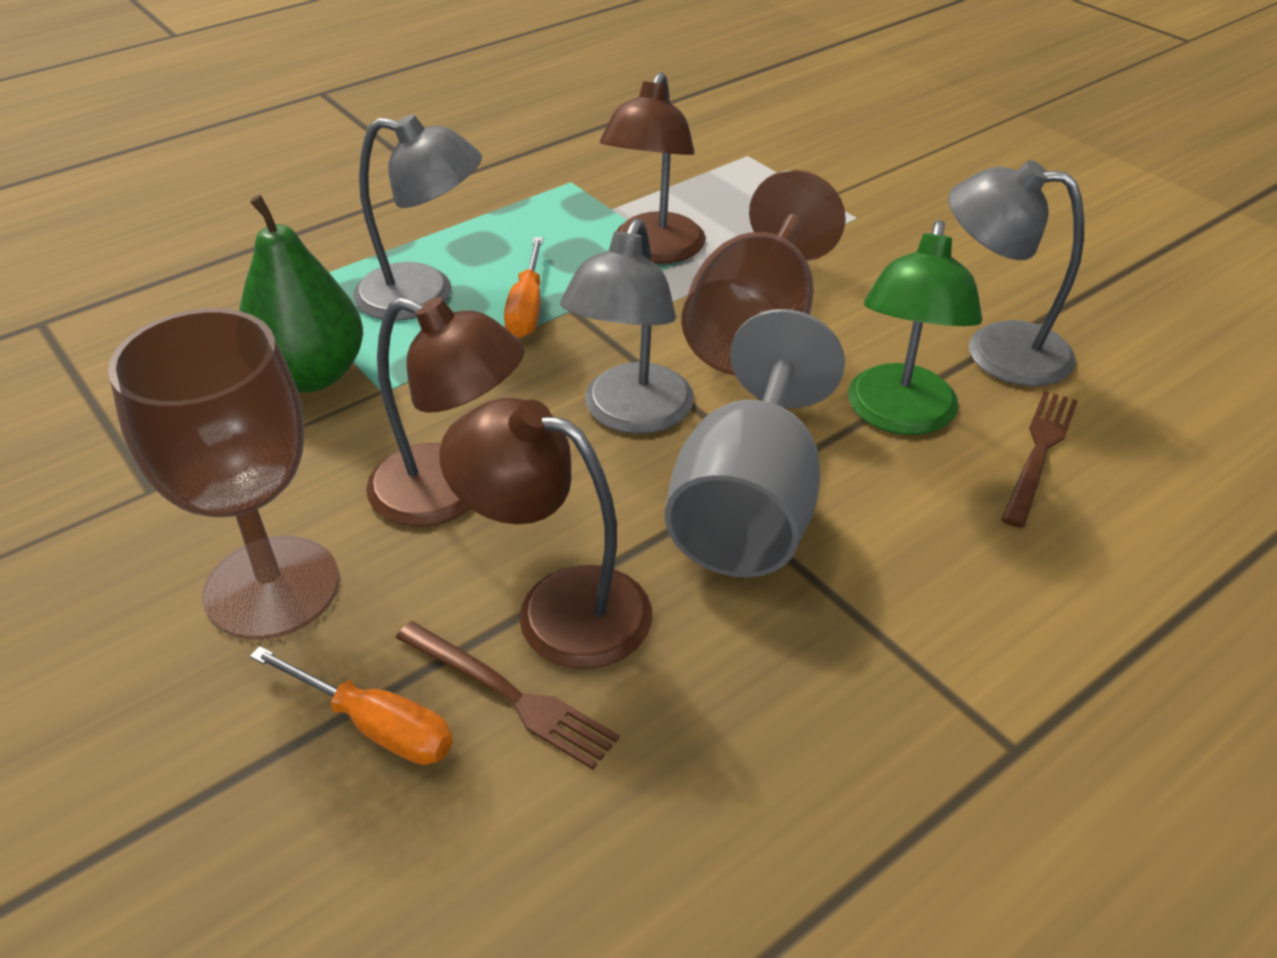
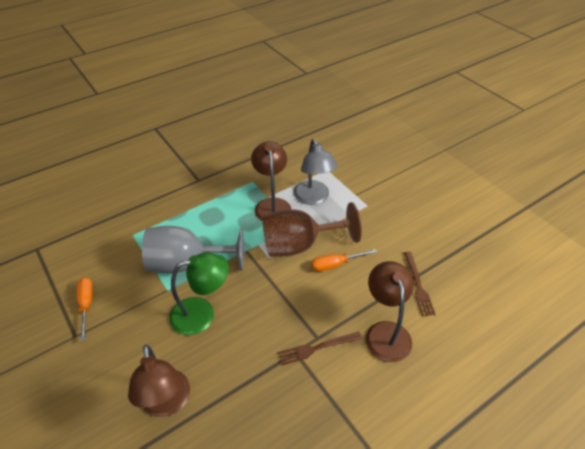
brown goblet: [108,308,339,640] [681,170,846,376] = 2 -> [263,202,362,257] = 1
green pear: [239,195,363,393] = 1 -> none = 0
grey lamp: [353,114,482,321] [560,219,694,434] [949,160,1084,386] = 3 -> [294,139,338,205] = 1

